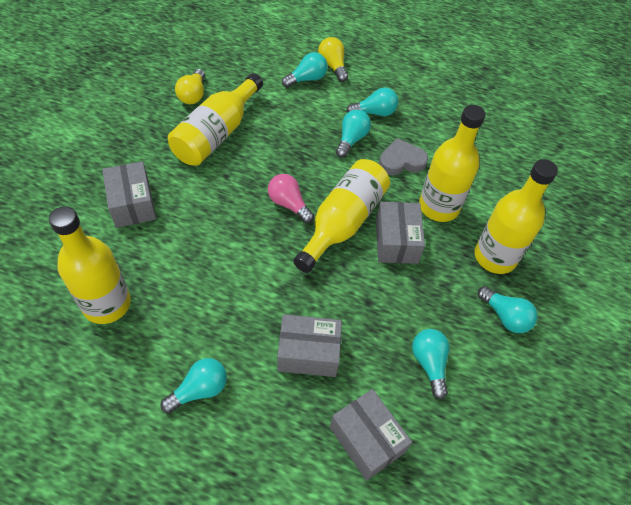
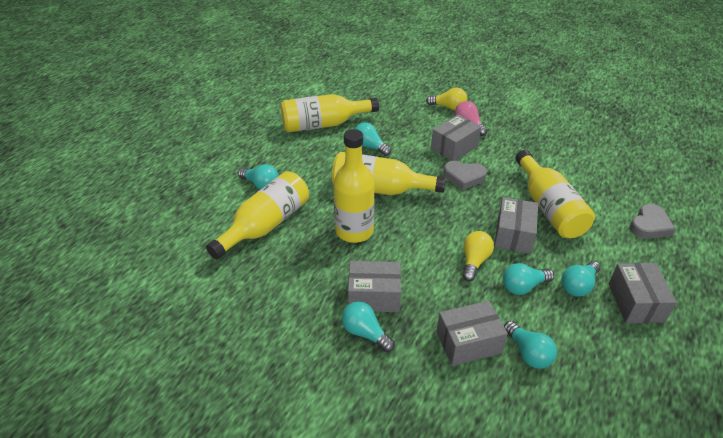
grey box: [102,161,156,228] [277,314,342,377] [330,389,412,481] [376,202,425,264] = 4 -> [348,261,401,312] [431,115,481,161] [437,301,508,366] [494,197,538,254] [609,263,677,323] = 5
grey heart: [379,138,428,175] = 1 -> [444,161,487,190] [630,204,675,239] = 2

